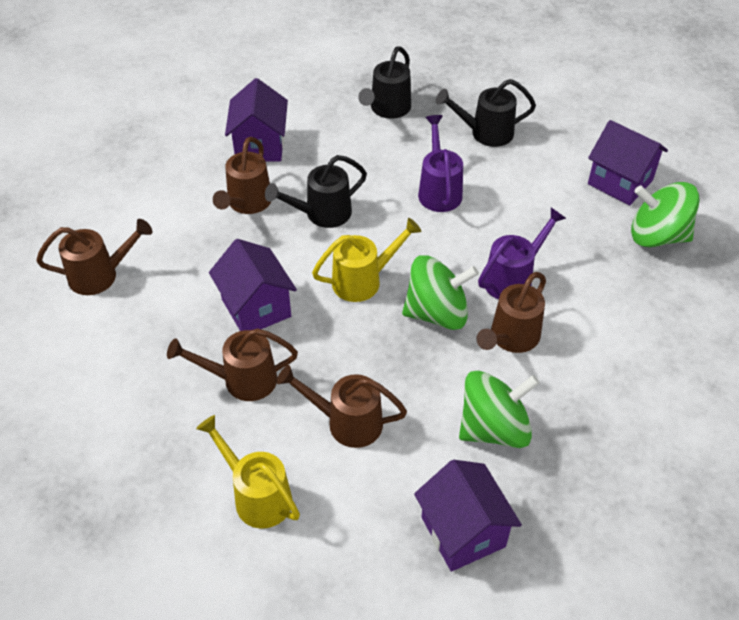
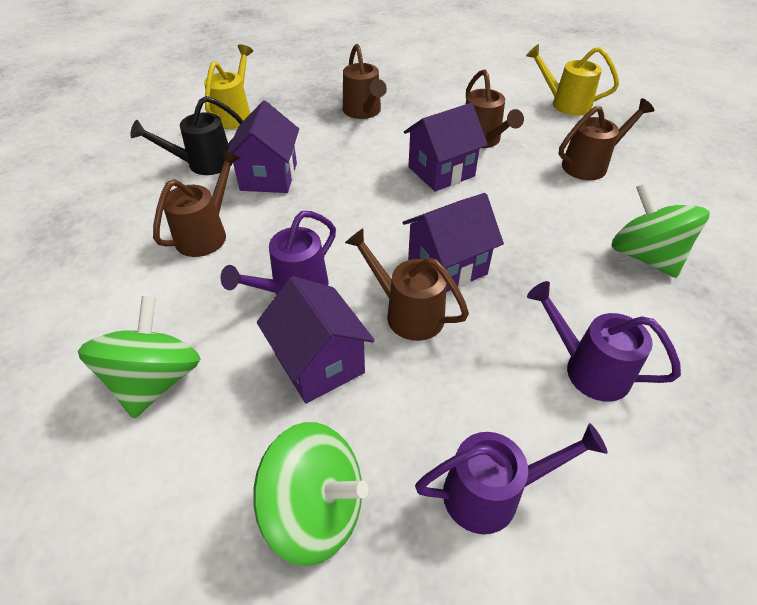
black watering can: [265,155,367,228] [358,46,411,119] [436,79,536,147] = 3 -> [130,96,243,175] = 1
purple watering can: [418,115,463,212] [478,207,566,300] = 2 -> [220,211,336,295] [415,423,608,534] [527,281,681,402] = 3

